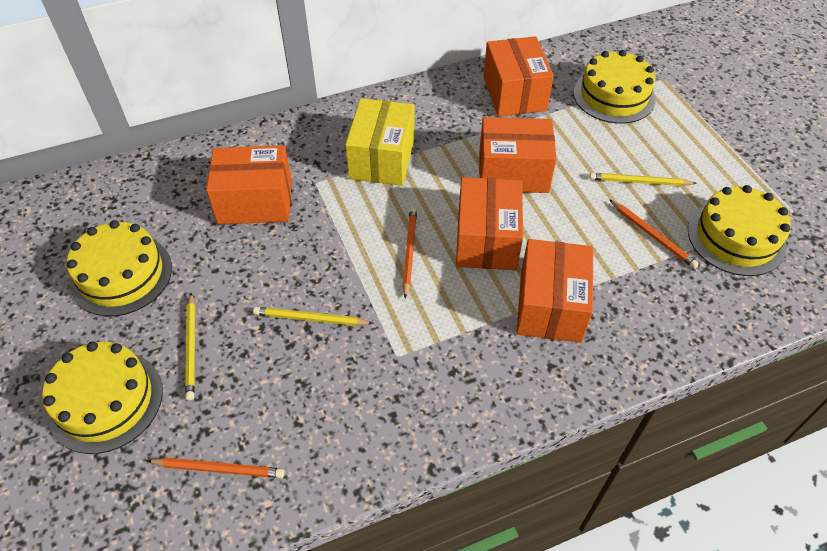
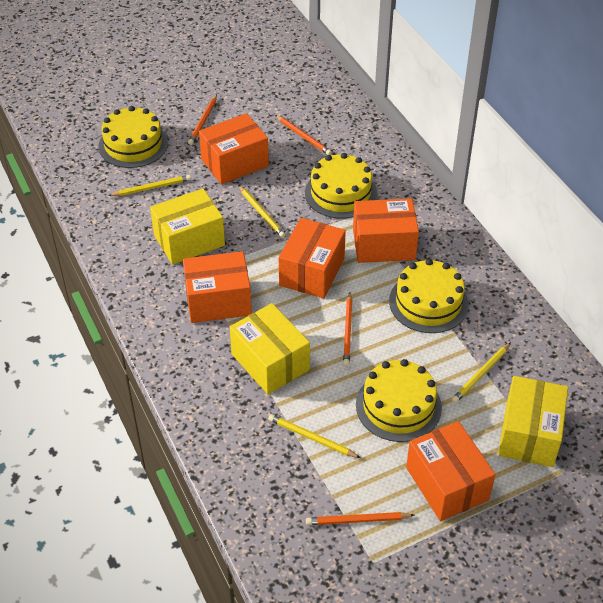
orange pencil: [147,457,284,478] [403,207,417,299] [609,199,699,268] = 3 -> [188,95,217,145] [275,115,332,155] [306,512,415,525] [343,292,353,366] = 4
yellow box: [345,98,414,186] = 1 -> [150,188,225,265] [230,303,310,394] [498,376,568,467] = 3
yellow pencil: [185,293,195,400] [253,307,374,326] [589,173,697,186] = 3 -> [108,175,191,196] [239,186,285,238] [268,414,360,458] [452,342,511,403] = 4

